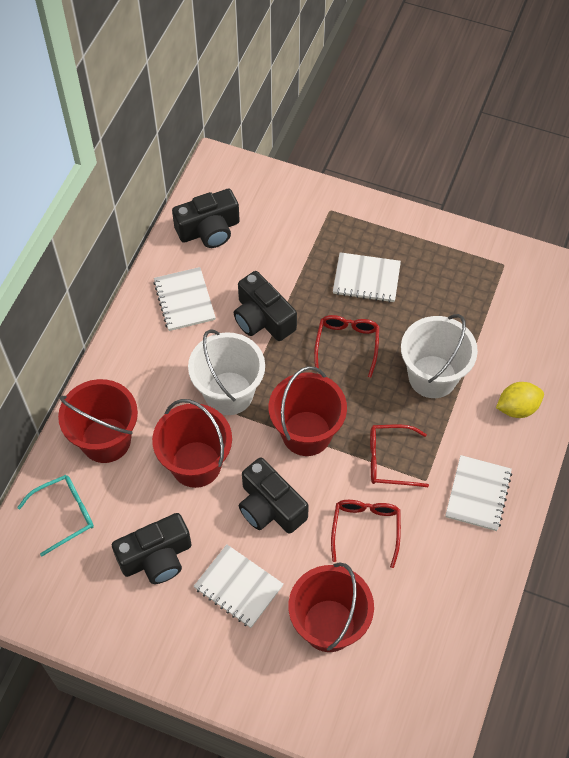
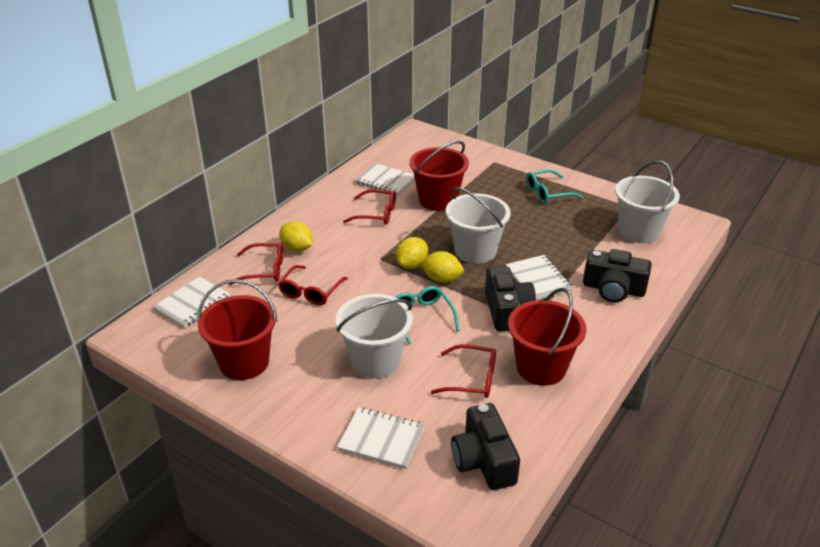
black camera: [112,513,192,584] [172,189,240,248] [234,271,297,341] [239,458,309,534] = 4 -> [451,403,520,490] [485,266,536,331] [583,249,652,303] = 3
red bucket: [58,379,138,463] [152,399,232,488] [269,366,347,456] [288,562,374,652] = 4 -> [197,279,277,380] [410,141,469,211] [508,288,586,386] = 3
red glasses: [314,315,380,378] [331,500,401,568] [370,424,429,487] = 3 -> [229,243,284,285] [278,265,348,306] [343,190,396,225] [431,344,496,398] = 4
turquoise glasses: [17,475,94,556] = 1 -> [395,286,460,344] [526,169,583,203] = 2
white bucket: [188,329,265,415] [401,314,478,398] = 2 -> [336,294,413,379] [446,187,511,264] [615,160,680,243] = 3
yellow lemon: [496,382,544,418] = 1 -> [279,221,313,252] [396,237,429,269] [420,251,464,283] = 3

